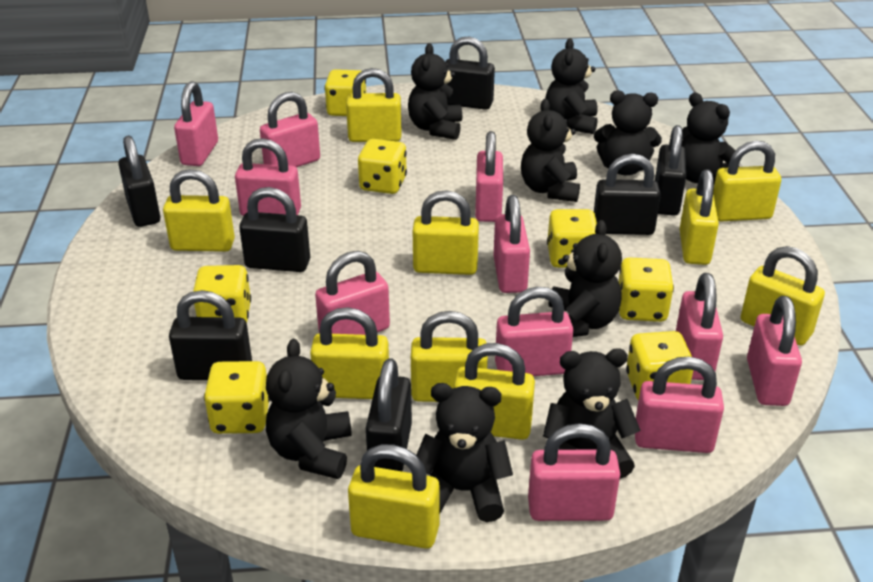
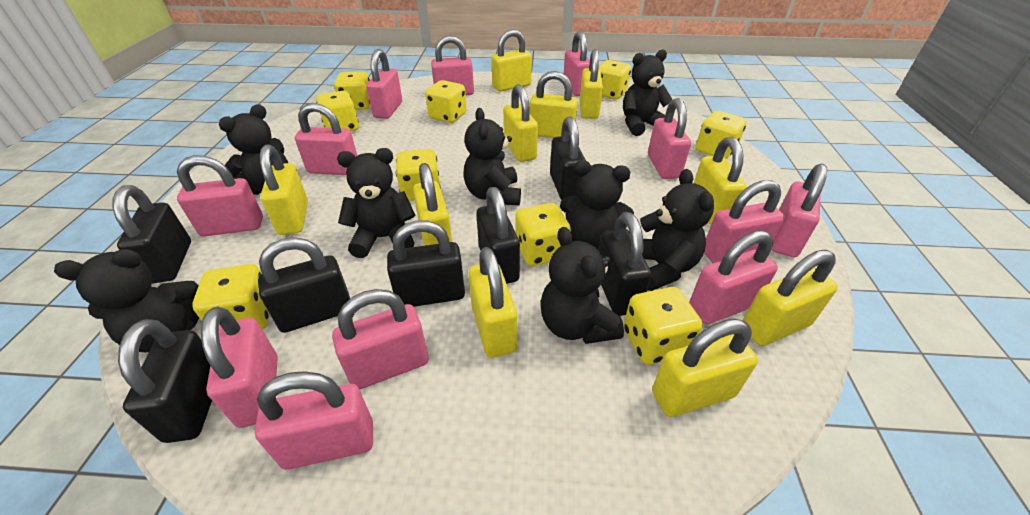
black teddy bear: [266,339,352,479] [408,43,462,140] [417,383,513,522] [521,99,580,202] [543,348,641,479] [545,38,598,134] [549,220,622,337] [594,90,662,175] [682,92,740,184] = 9 -> [54,249,199,352] [219,104,288,195] [337,148,416,258] [463,108,521,205] [541,227,624,344] [560,160,634,250] [623,49,673,136] [640,169,714,291] = 8
pink padlock: [174,81,218,166] [235,138,301,216] [260,92,320,167] [315,251,390,335] [475,131,503,222] [493,195,530,293] [495,287,574,376] [528,423,620,521] [635,357,724,453] [676,273,723,380] [747,296,802,406] = 11 -> [177,155,263,236] [201,307,278,428] [255,371,373,470] [295,103,357,175] [332,289,429,390] [366,49,402,119] [431,36,474,95] [564,31,590,96] [648,98,691,179] [689,231,778,324] [704,180,785,263] [771,164,827,257] = 12
yellow dice: [193,265,251,323] [204,361,270,434] [324,69,366,116] [358,139,407,194] [547,209,597,268] [618,257,674,322] [626,331,693,401] = 7 -> [192,264,269,329] [317,91,359,131] [334,71,370,110] [396,149,441,201] [425,80,467,123] [515,203,571,266] [598,60,631,99] [623,287,703,365] [696,111,747,159] = 9

